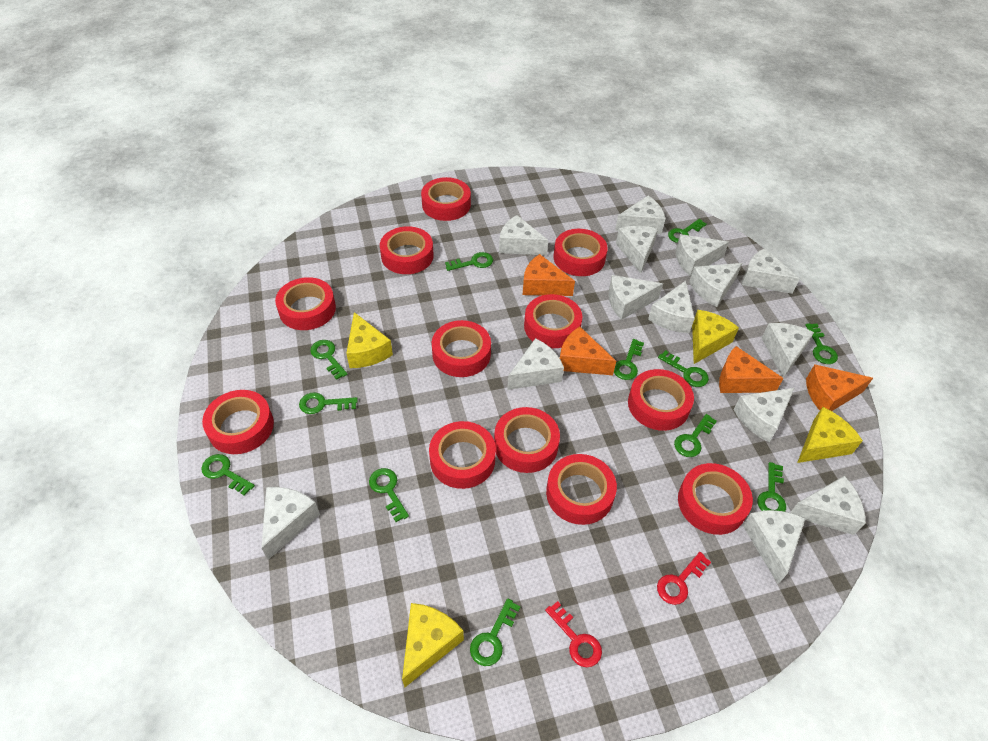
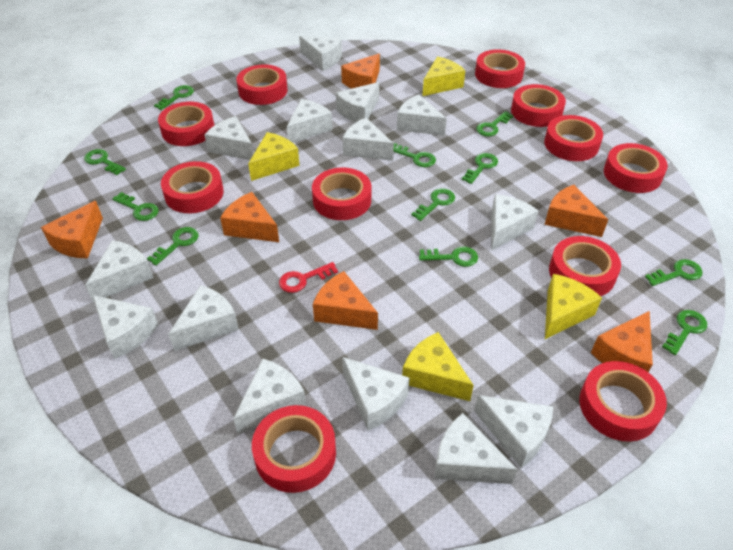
green key: [201,454,255,496] [299,392,358,414] [310,340,347,380] [369,468,409,522] [445,252,493,271] [470,598,521,666] [614,339,644,380] [658,350,709,387] [668,219,707,243] [674,414,717,457] [757,462,786,512] [805,323,838,364] = 12 -> [84,149,126,175] [112,192,159,221] [147,227,198,265] [154,85,194,110] [393,143,436,167] [411,188,455,221] [419,247,478,267] [462,153,498,184] [476,111,514,136] [645,259,703,286] [662,310,707,355] = 11
orange cheese: [523,254,575,296] [560,327,616,375] [719,346,784,393] [806,364,873,411] = 4 -> [41,201,103,259] [220,192,279,242] [313,271,378,330] [341,53,380,89] [544,185,608,237] [591,311,653,372] = 6
red key: [545,601,602,667] [657,552,711,605] = 2 -> [279,262,338,293] = 1
red tape: [202,390,274,454] [275,277,336,330] [380,226,434,274] [421,177,471,221] [429,421,496,489] [432,320,491,377] [494,407,560,473] [524,294,582,348] [546,454,617,525] [554,229,608,276] [628,369,694,431] [678,463,753,535] = 12 -> [158,102,214,146] [161,161,224,213] [237,64,288,105] [252,405,336,493] [312,168,371,220] [475,49,525,88] [511,84,566,127] [544,115,603,161] [549,236,621,296] [579,361,667,442] [604,143,668,193] = 11

